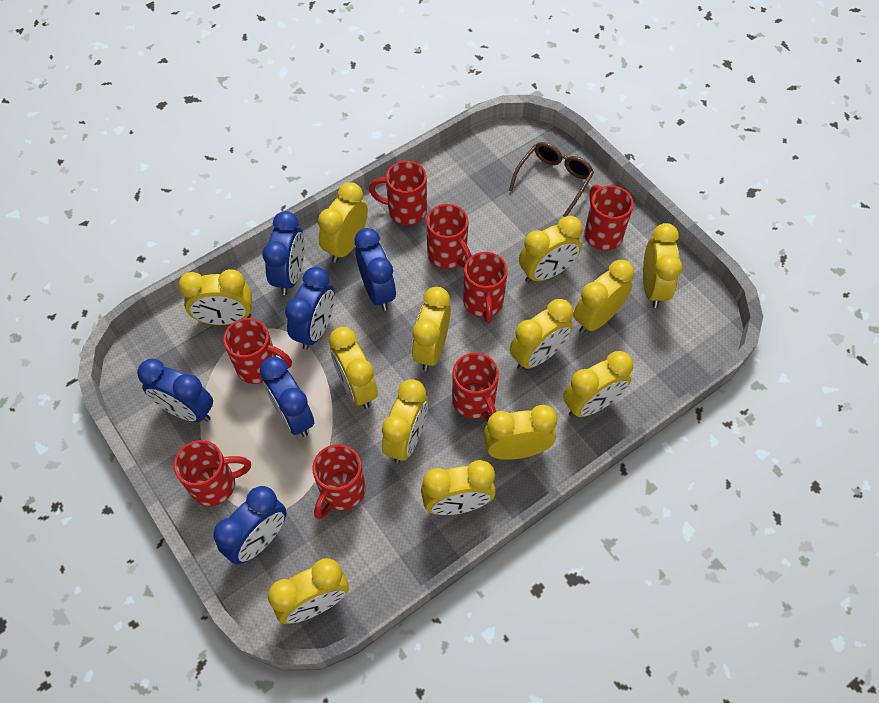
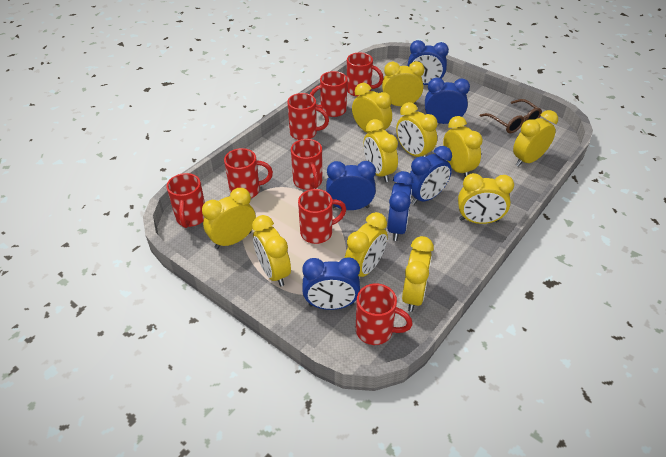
yellow clock: [178,269,252,325] [268,558,349,624] [318,182,368,263] [329,327,378,409] [382,379,428,463] [412,286,451,371] [421,460,496,515] [483,405,557,460] [510,299,573,370] [519,216,582,283] [563,351,633,417] [573,260,634,334] [643,223,682,308] = 13 -> [202,188,256,249] [252,215,291,286] [345,212,388,277] [352,83,392,133] [363,119,398,182] [382,61,424,106] [396,102,438,157] [402,236,434,312] [443,116,483,177] [458,173,514,224] [513,110,558,167] = 11

